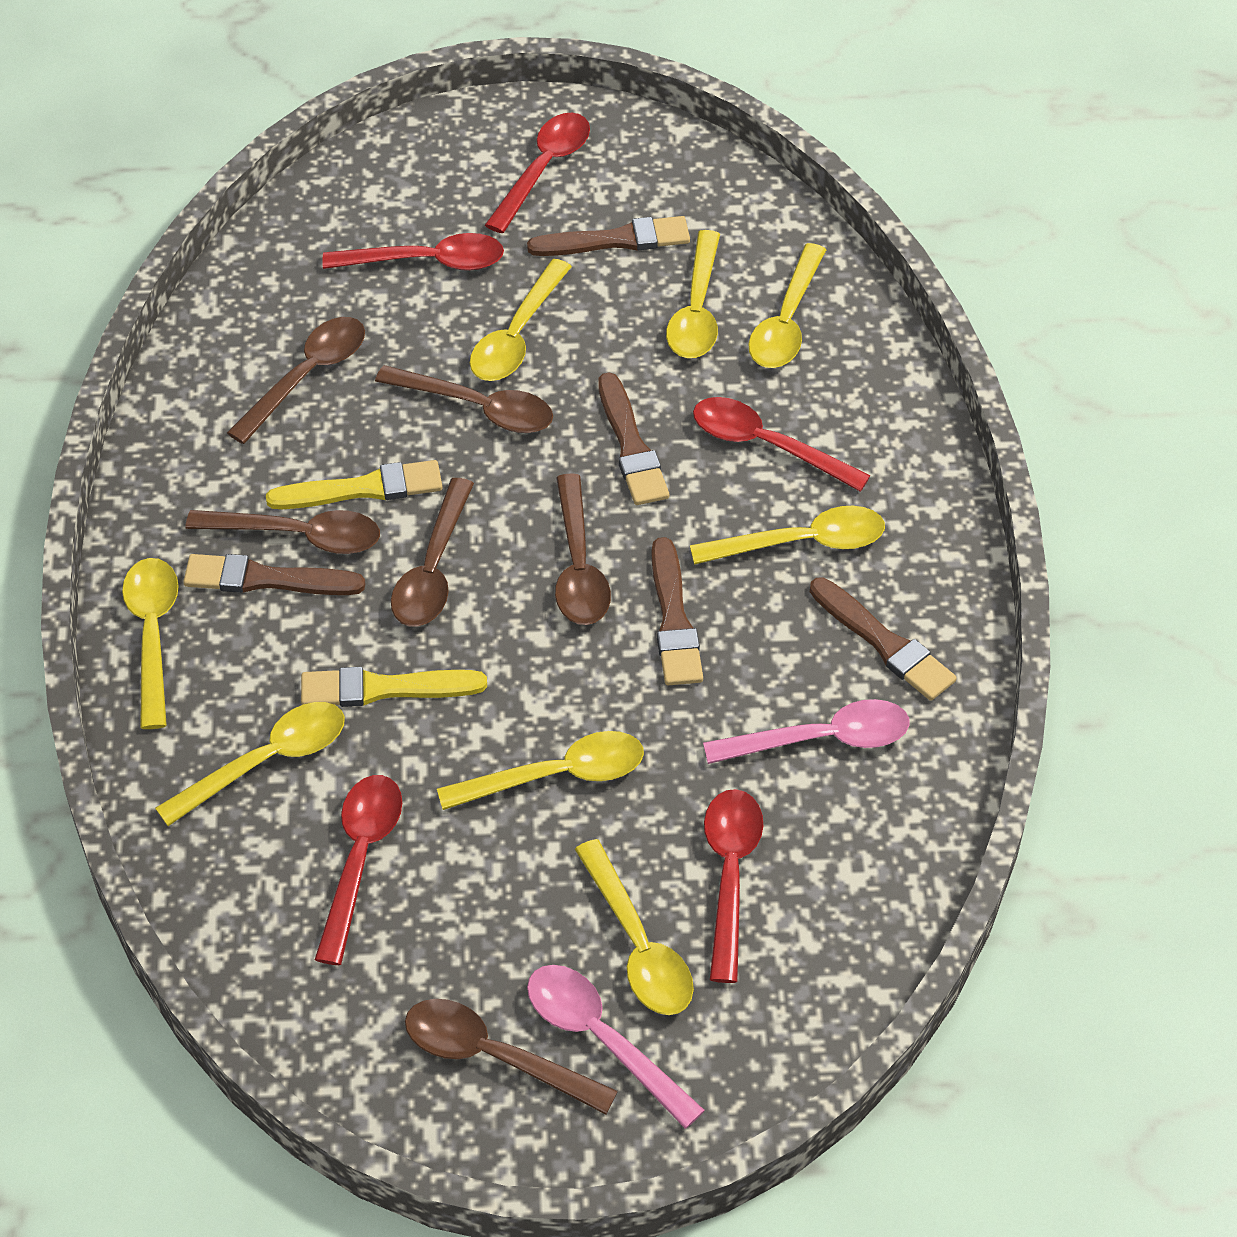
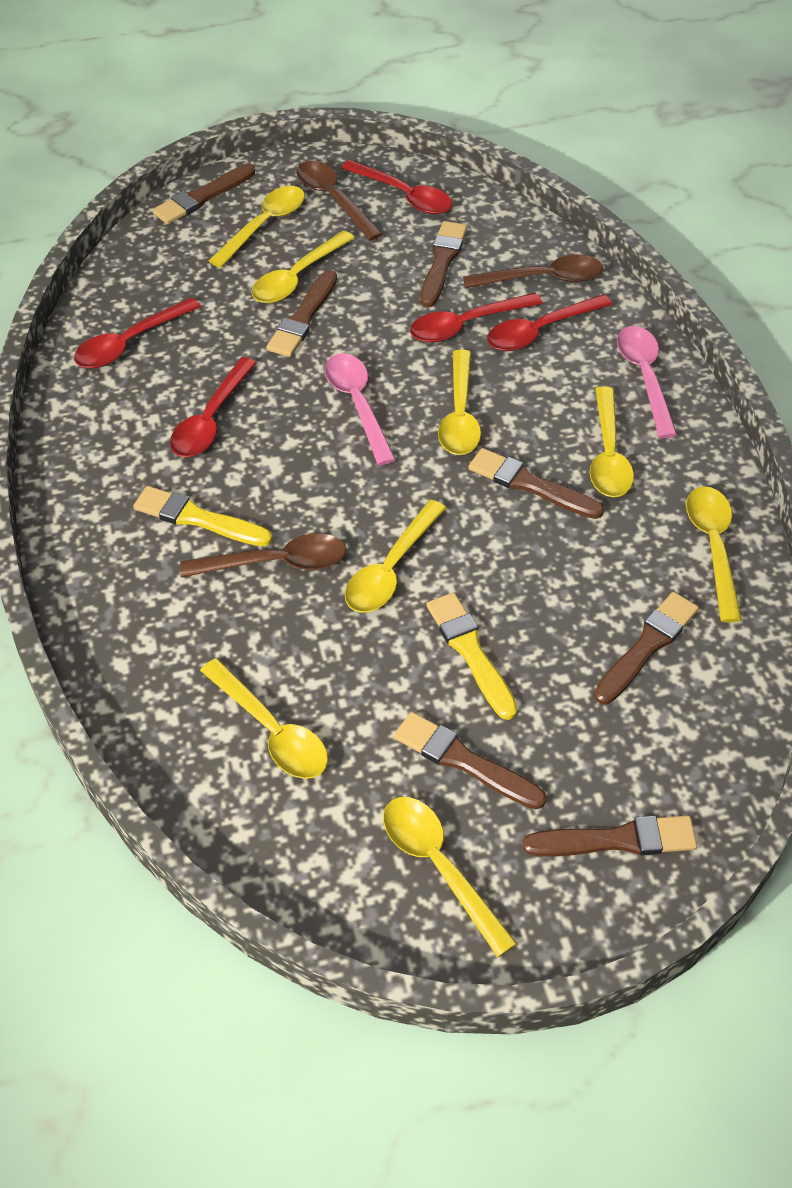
brown brush: [183,554,365,595] [527,216,690,256] [598,372,669,505] [651,537,703,685] [810,577,957,701] = 5 -> [152,164,255,224] [266,270,337,357] [394,712,547,809] [420,221,467,307] [468,448,604,519] [522,816,697,856] [594,592,699,704] = 7
brown spoon: [185,510,380,554] [227,317,365,444] [375,365,553,433] [391,478,474,627] [405,999,618,1114] [555,473,611,625] = 6 -> [180,533,346,578] [296,161,382,241] [463,255,603,288] = 3

